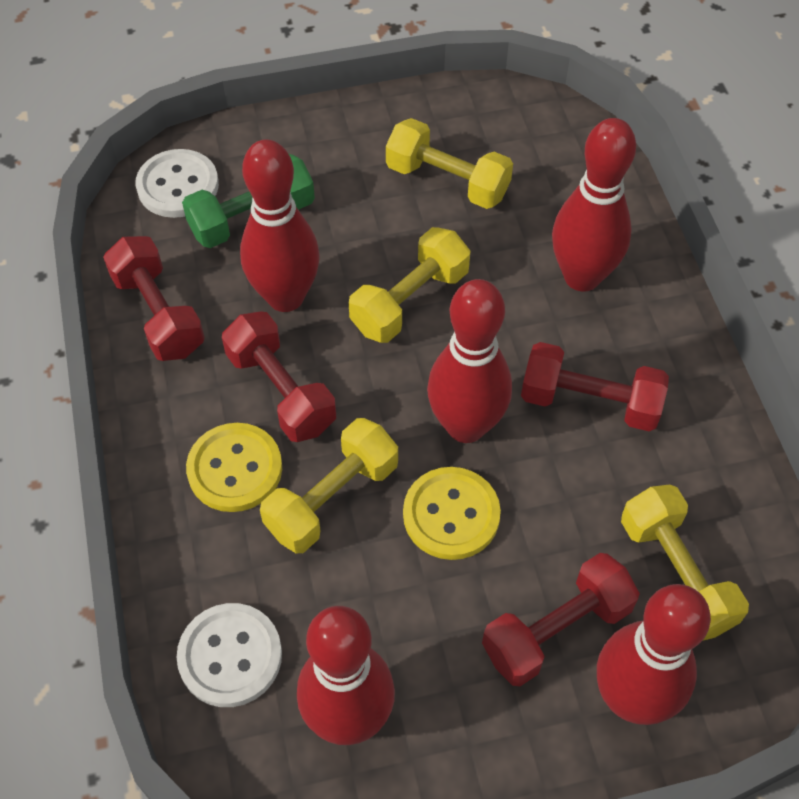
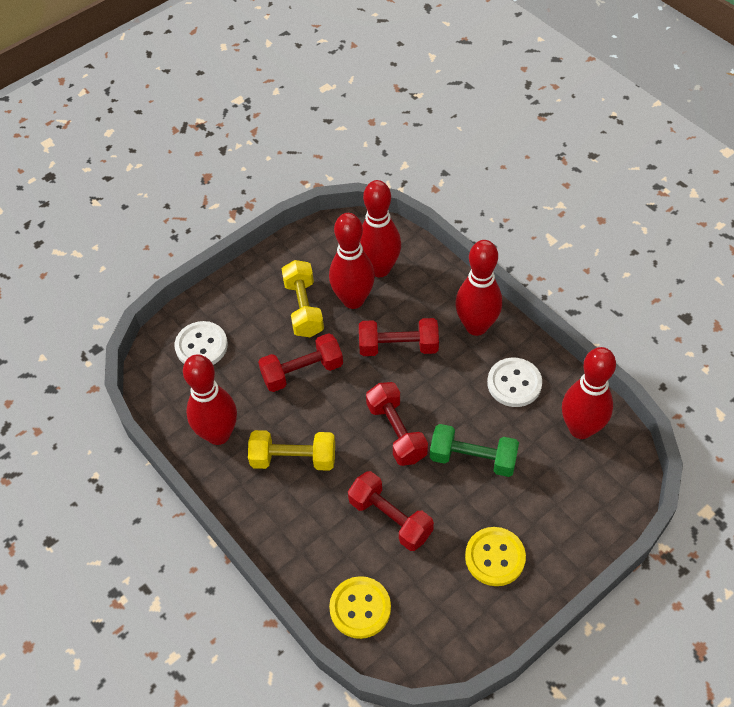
yellow dumbbell: [260,418,398,553] [349,227,470,343] [386,118,513,209] [621,485,749,641] = 4 -> [248,430,335,471] [282,260,324,337] = 2

